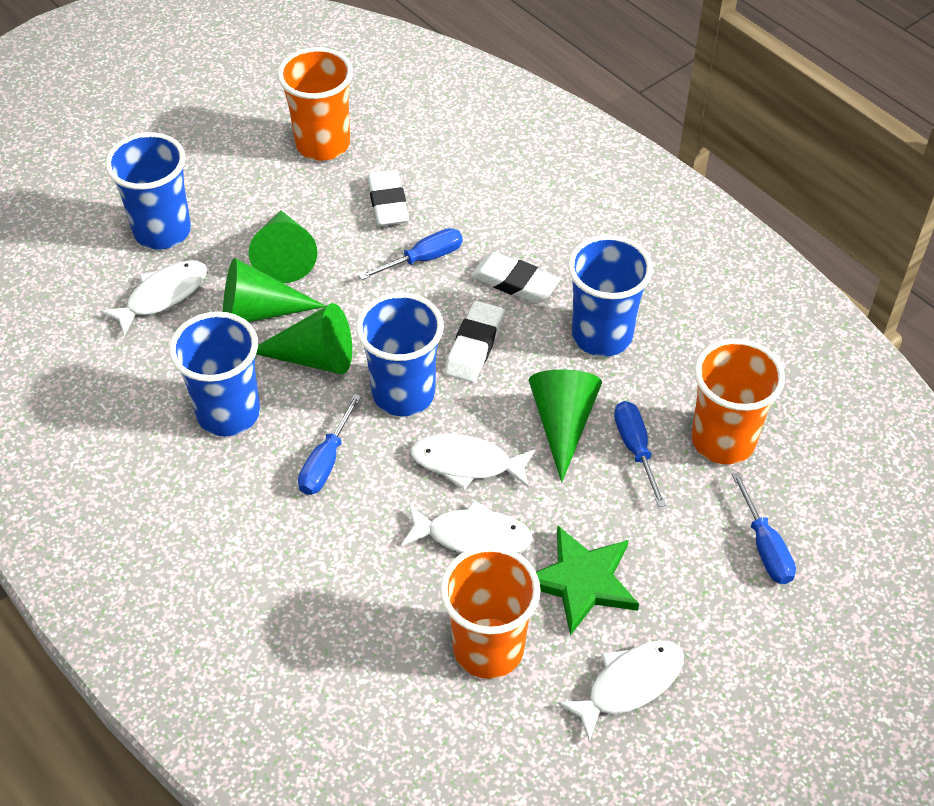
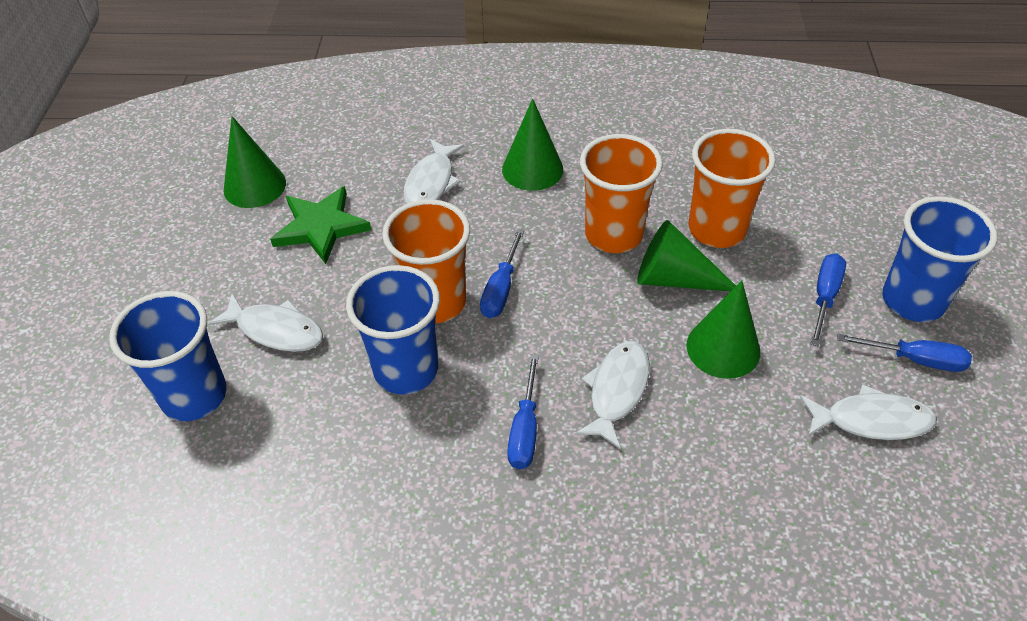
blue cup: [105,132,191,249] [169,312,260,436] [356,292,444,416] [568,235,653,357] = 4 -> [109,291,227,421] [346,265,440,394] [882,196,997,322] = 3
white eraser: [367,170,409,226] [445,301,504,382] [471,252,560,303] = 3 -> none = 0

